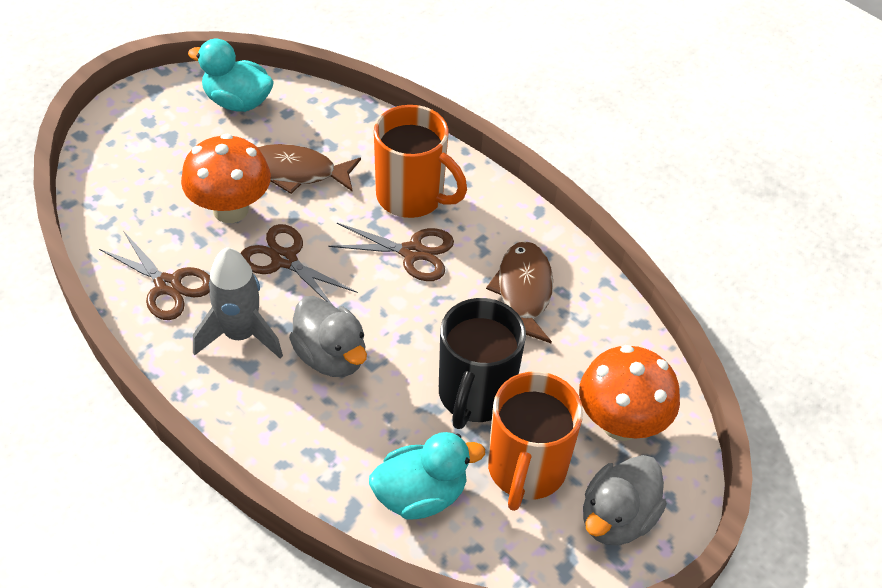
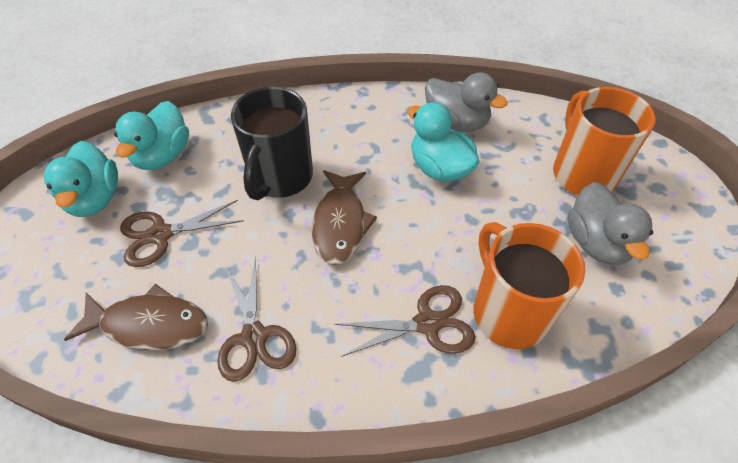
grey rocket: [193,247,283,359] = 1 -> none = 0
orange mushroom: [181,134,271,223] [579,345,680,441] = 2 -> none = 0
turquoise duck: [188,39,274,112] [369,432,485,519] = 2 -> [44,141,118,217] [114,101,189,170] [408,102,480,182] = 3

